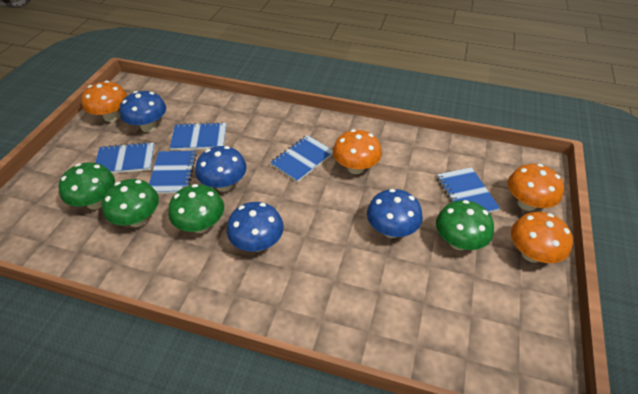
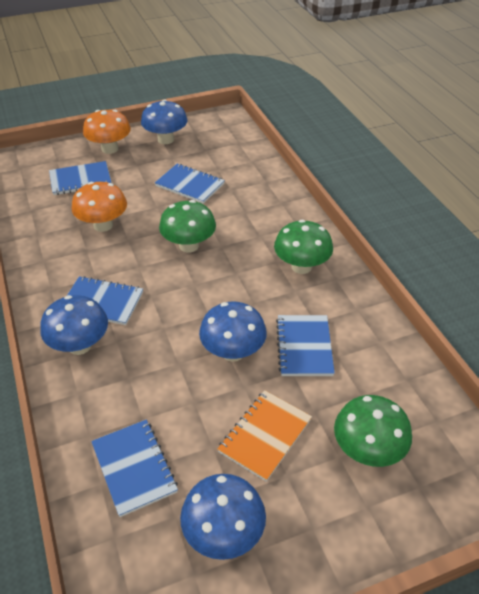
green mushroom: [58,162,115,209] [102,179,159,227] [168,184,224,233] [436,200,494,250] = 4 -> [159,200,216,252] [274,220,333,274] [334,395,412,467] = 3
orange mushroom: [82,81,128,122] [333,129,382,174] [508,164,564,211] [511,212,573,263] = 4 -> [72,182,127,232] [83,110,131,154] = 2
orange notebook: none = 0 -> [217,390,312,482] = 1

